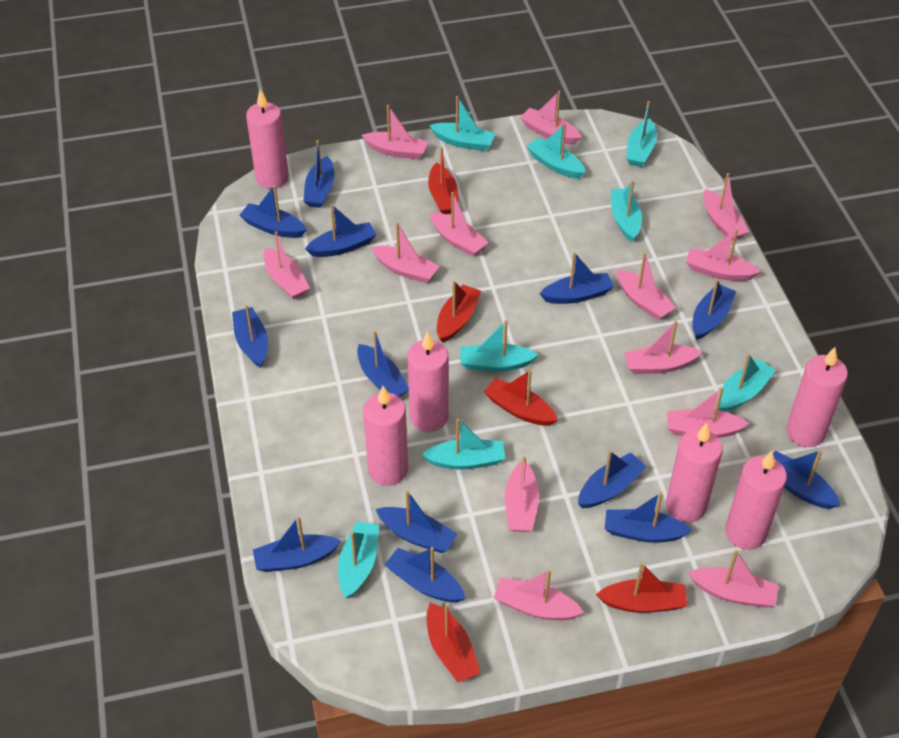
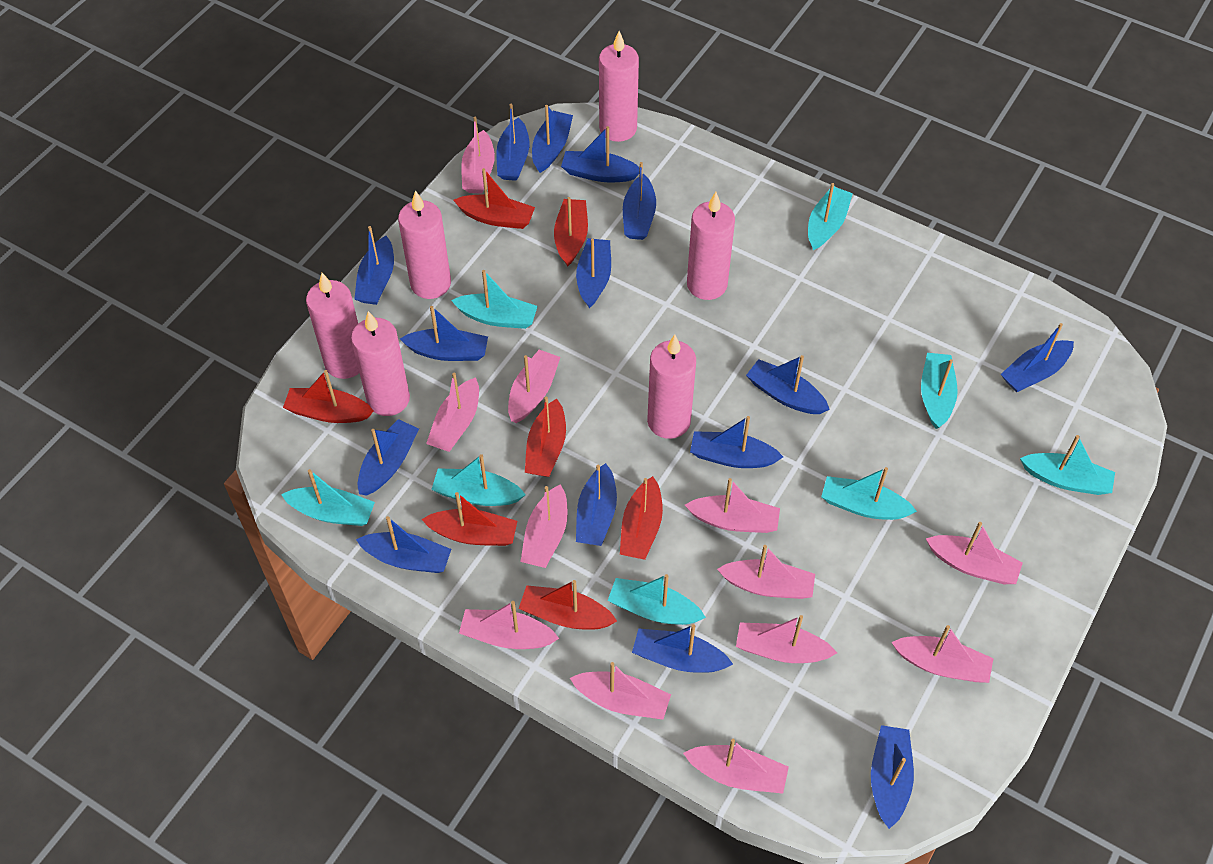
blue boat: [232,305,268,368] [239,185,307,238] [253,516,341,572] [303,140,335,208] [305,204,376,257] [357,331,409,397] [376,490,457,553] [385,547,466,602] [540,252,614,304] [578,450,647,508] [605,492,692,543] [692,279,736,340] [773,450,840,509] = 13 -> [354,226,394,305] [356,516,451,573] [358,419,419,496] [400,306,488,361] [496,104,530,181] [532,105,573,173] [561,126,640,182] [576,238,611,308] [576,463,617,546] [623,162,656,240] [632,624,733,673] [690,416,783,468] [746,355,830,414] [871,725,914,829] [1001,323,1074,392] = 15
pink boat: [264,231,310,300] [362,105,428,159] [371,223,440,283] [430,192,489,257] [494,569,584,620] [505,456,539,532] [520,91,582,145] [617,252,676,320] [624,321,703,374] [667,387,750,438] [686,229,761,281] [688,550,779,608] [703,173,749,240] = 13 -> [426,373,479,452] [459,601,559,649] [461,116,495,194] [508,350,560,423] [521,484,568,568] [570,662,671,719] [683,739,789,794] [685,478,780,533] [717,545,815,599] [736,615,837,663] [891,625,994,683] [926,522,1023,584] = 12
red boat: [427,603,481,683] [428,147,459,214] [437,281,481,343] [484,370,558,426] [596,563,687,613] = 5 -> [283,370,374,423] [422,492,517,546] [454,168,535,229] [518,580,617,629] [525,397,566,477] [554,197,588,266] [620,476,663,560] = 7

